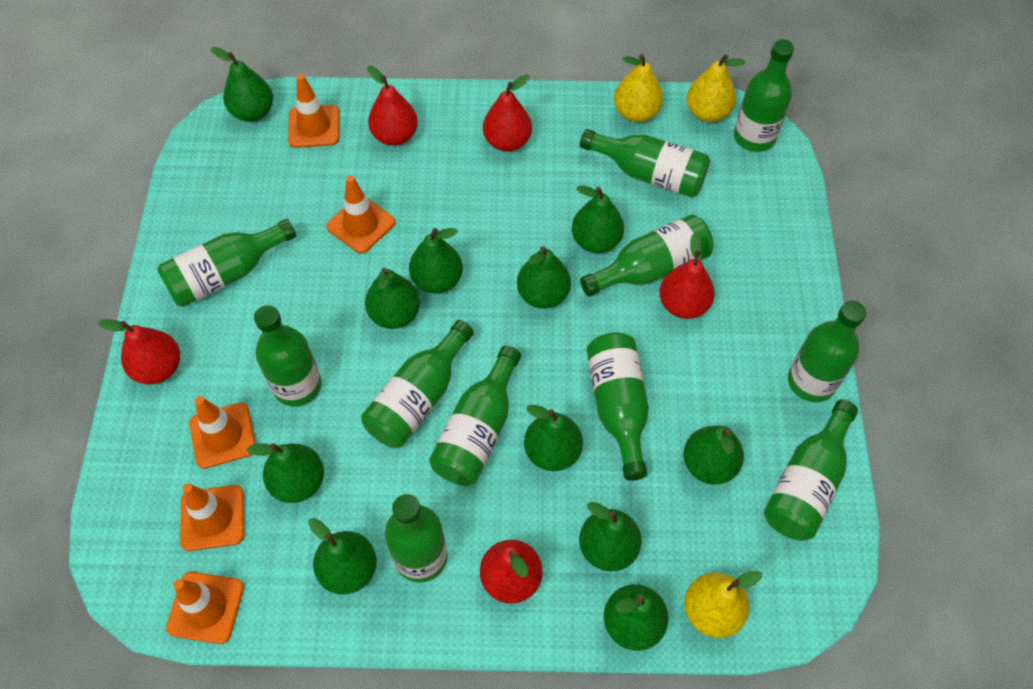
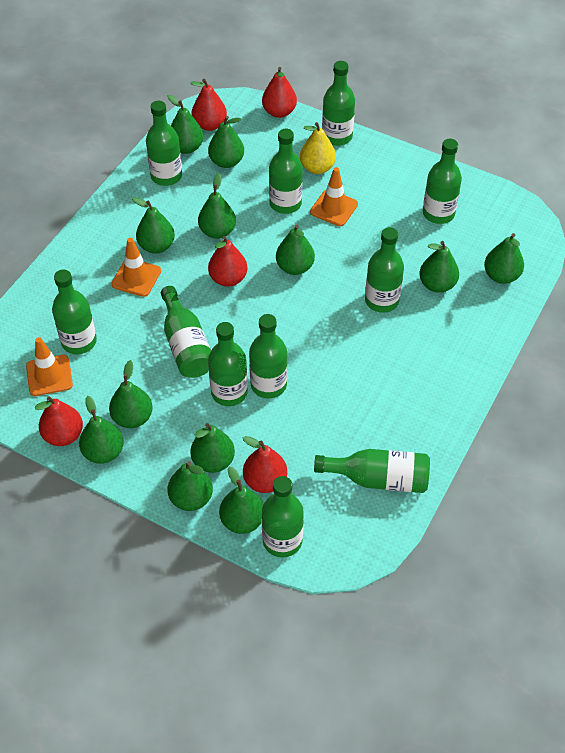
green pear: [210,47,273,122] [246,443,324,503] [308,518,377,595] [365,268,420,329] [409,228,463,293] [517,246,571,308] [524,405,583,471] [572,186,624,253] [579,502,641,571] [604,584,669,651] [683,426,744,485] = 11 -> [79,396,124,464] [109,360,153,428] [132,197,175,254] [168,95,204,154] [168,461,213,511] [190,423,235,473] [198,173,236,239] [208,116,244,168] [219,466,263,534] [276,224,315,275] [419,241,459,293] [484,233,524,284] = 12
orange traffic cone: [166,572,244,644] [180,484,244,551] [189,396,256,469] [288,74,339,148] [326,175,396,254] = 5 -> [26,337,73,396] [111,238,161,297] [310,167,358,226] = 3
yellow pear: [614,54,663,122] [684,570,762,638] [687,54,745,122] = 3 -> [300,122,336,174] = 1

